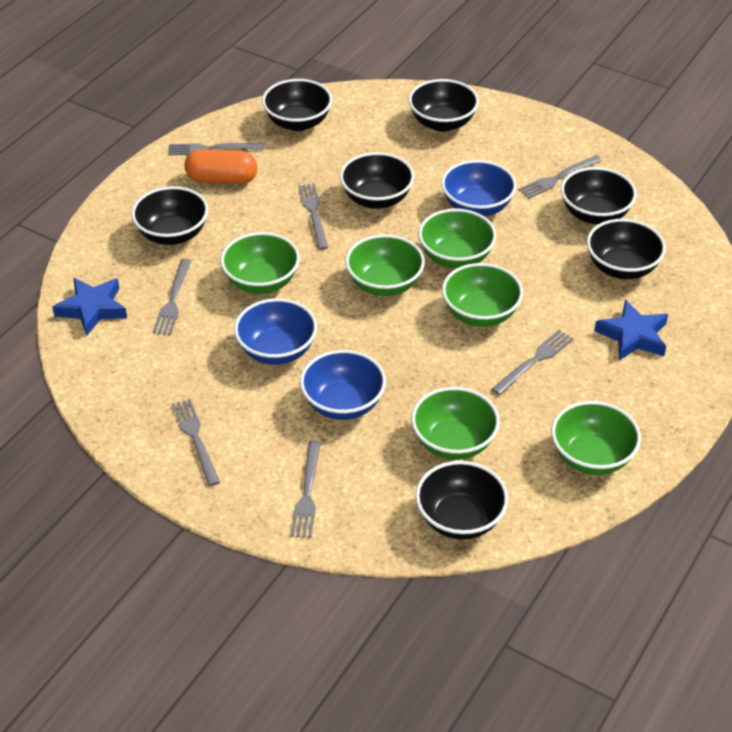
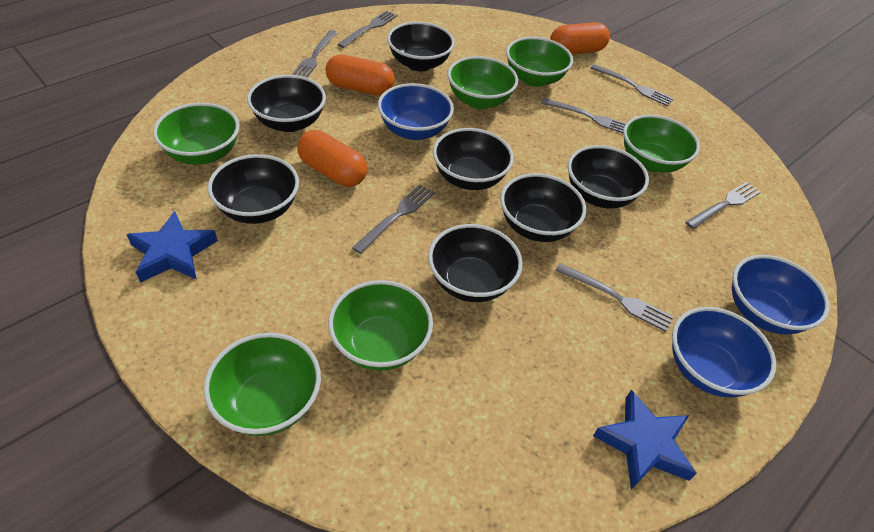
orange capsule: [185,149,257,184] = 1 -> [297,130,367,187] [326,55,395,96] [550,22,610,54] = 3

